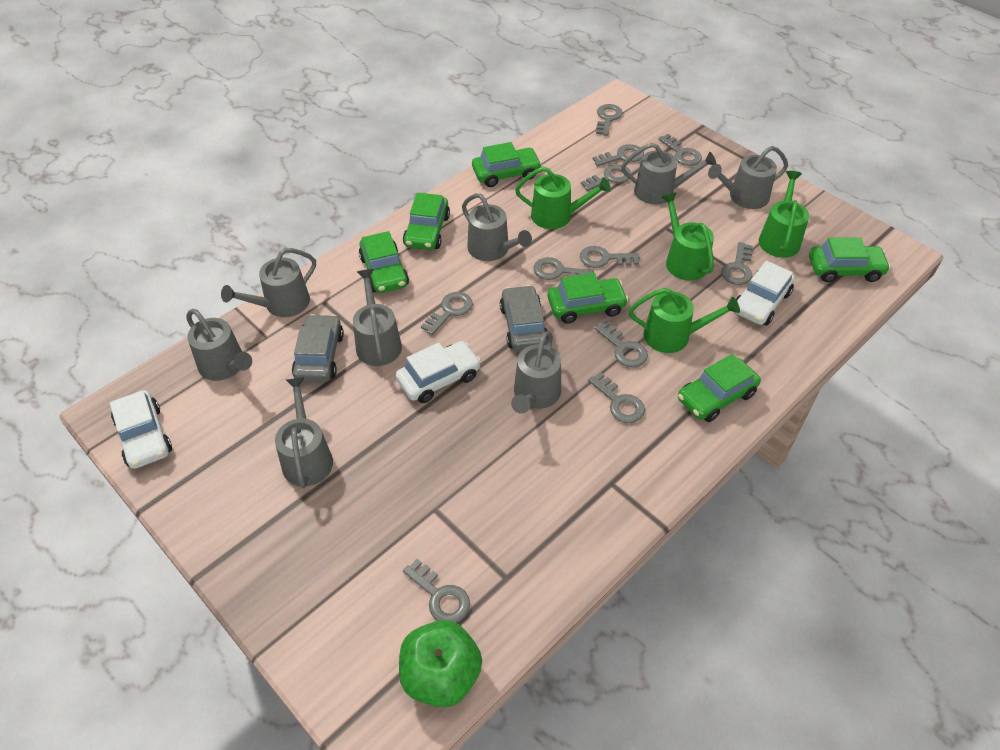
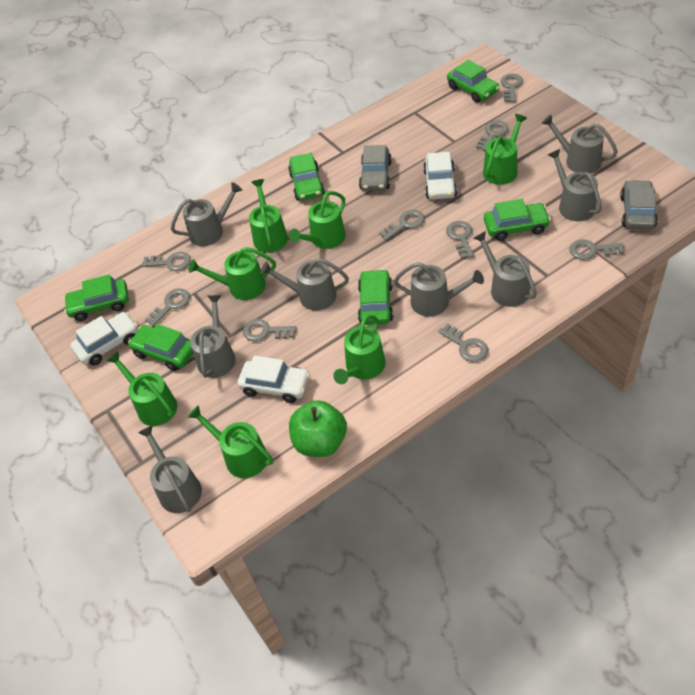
green watering can: [515,167,611,229] [628,288,740,353] [661,192,714,280] [759,171,809,258] = 4 -> [107,352,177,426] [188,405,273,478] [189,247,276,300] [249,179,288,253] [289,191,346,249] [333,315,386,384] [483,114,527,185] = 7
grey key: [403,559,470,623] [421,292,473,335] [533,257,594,280] [580,246,640,268] [581,164,631,191] [588,372,645,423] [592,144,644,166] [594,321,648,367] [596,104,623,136] [658,134,702,166] [721,242,753,285] = 11 -> [141,252,191,271] [145,289,190,327] [243,319,297,341] [379,210,425,241] [438,323,488,362] [446,221,474,259] [476,120,509,151] [501,74,523,102] [569,239,624,260] = 9

